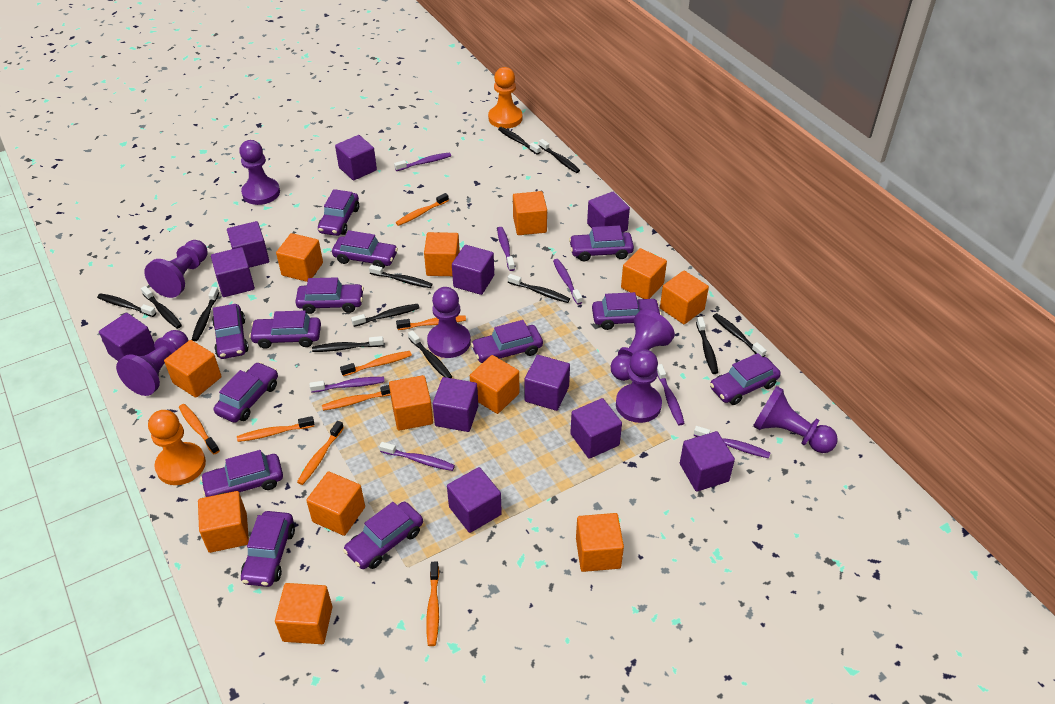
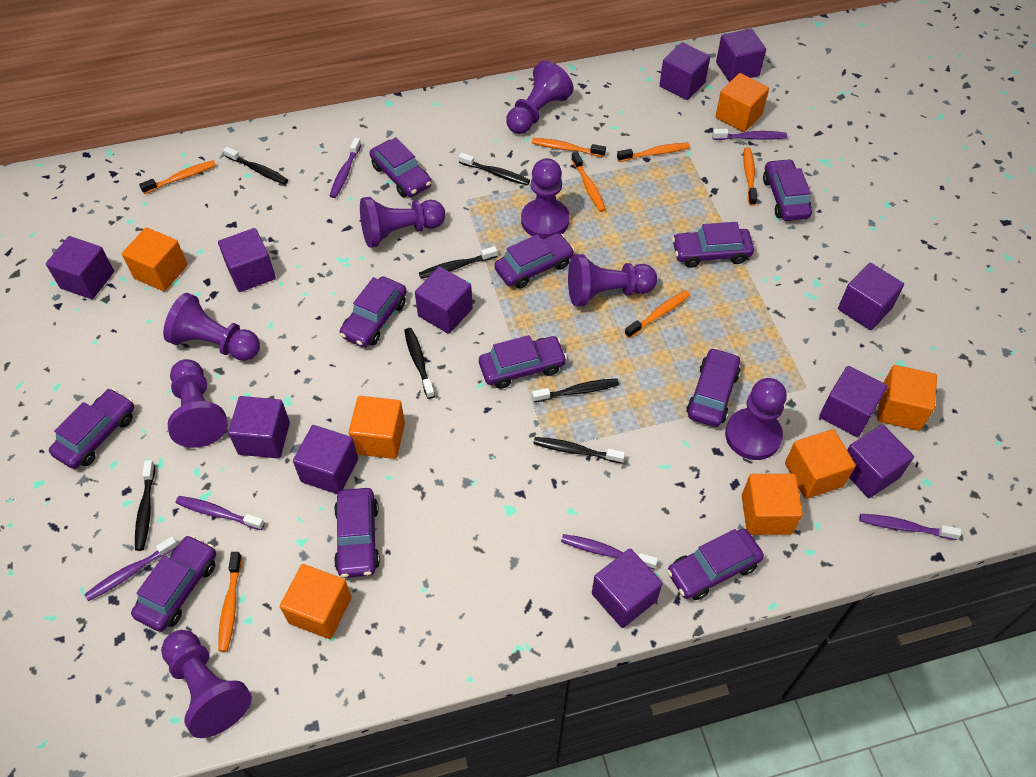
black toothbrush: [97,293,156,317] [141,286,182,329] [192,287,219,341] [312,336,384,352] [351,304,420,327] [369,265,432,288] [408,330,452,378] [498,127,540,155] [508,274,570,303] [539,139,580,173] [696,317,718,374] [713,313,767,357] = 12 -> [135,460,155,551] [223,147,288,185] [404,328,435,399] [419,246,498,279] [459,153,530,185] [532,379,619,402] [533,437,625,463] = 7
orange cube: [164,340,222,398] [198,491,249,553] [275,583,332,644] [276,233,323,282] [306,471,365,536] [389,375,433,431] [424,232,460,276] [470,355,519,414] [513,191,547,235] [576,513,624,572] [621,248,667,299] [660,271,709,324] = 12 -> [122,227,187,291] [280,564,352,639] [349,396,405,459] [715,73,769,132] [742,474,803,535] [785,429,856,499] [877,365,937,431] = 7
orange pawn: [148,410,206,485] [488,67,523,128] = 2 -> none = 0
orange toothbrush: [179,404,220,454] [237,416,314,442] [297,421,344,485] [322,385,390,411] [340,351,412,376] [396,193,449,226] [396,315,466,330] [426,562,439,646] = 8 -> [139,160,216,194] [218,552,242,652] [532,138,606,157] [571,152,606,212] [617,143,690,162] [625,290,690,338] [743,147,757,206] = 7
purple car: [200,450,283,497] [212,304,249,359] [214,362,278,423] [241,511,295,587] [249,311,321,349] [296,277,364,314] [318,189,359,236] [332,230,398,269] [343,502,423,569] [471,320,543,363] [569,225,634,261] [592,292,662,330] [710,353,781,405] = 13 -> [49,388,134,469] [131,535,216,632] [334,488,380,578] [340,276,407,347] [370,137,432,197] [479,335,567,389] [494,233,575,289] [667,529,764,600] [672,222,754,268] [686,348,740,427] [763,159,812,221] = 11
purple pawn: [116,330,188,396] [144,240,208,298] [239,140,280,205] [427,287,471,358] [610,309,675,381] [616,349,662,423] [753,386,838,453] = 7 -> [161,630,252,738] [163,293,260,361] [167,359,228,448] [360,197,445,248] [506,60,574,134] [521,158,570,239] [568,254,657,306] [725,378,787,460] = 8
purple toothbrush: [309,377,385,393] [379,442,455,471] [394,152,451,171] [497,227,515,271] [553,259,582,305] [657,364,685,425] [694,426,770,458] = 7 -> [84,536,178,601] [176,496,265,530] [330,138,361,198] [561,534,658,569] [712,129,787,140] [859,514,961,540] = 6

